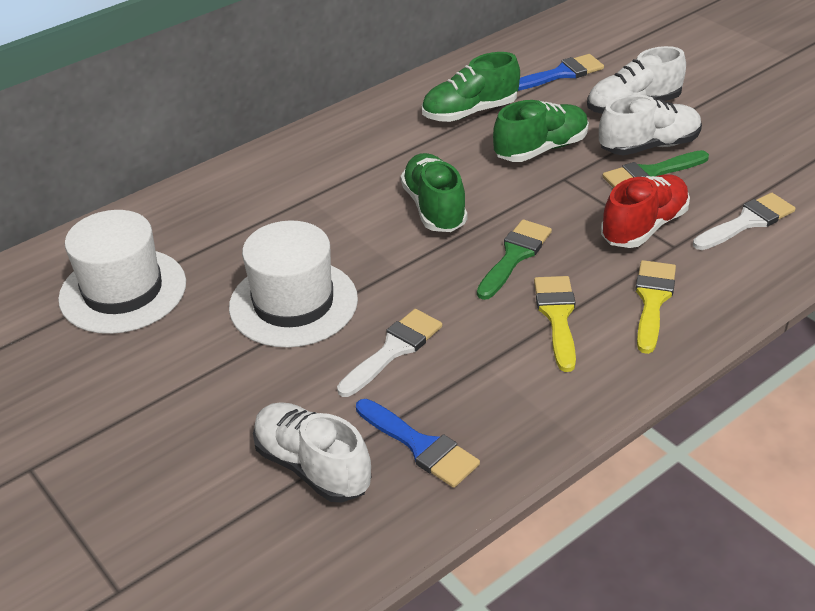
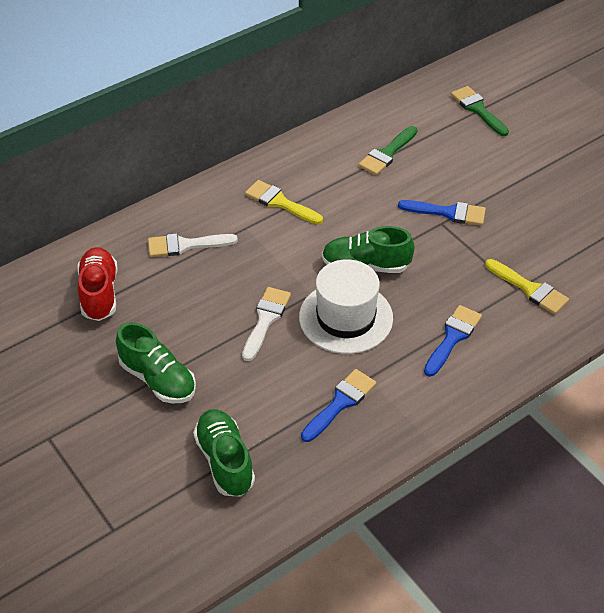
blue brush: [356,399,480,488] [518,54,604,91] = 2 -> [301,369,376,442] [398,200,486,226] [424,305,482,377] = 3
white hat: [58,210,186,334] [229,220,358,348] = 2 -> [299,259,393,354] = 1
white shoe: [253,402,371,503] [587,46,686,114] [599,95,702,155] = 3 -> none = 0

